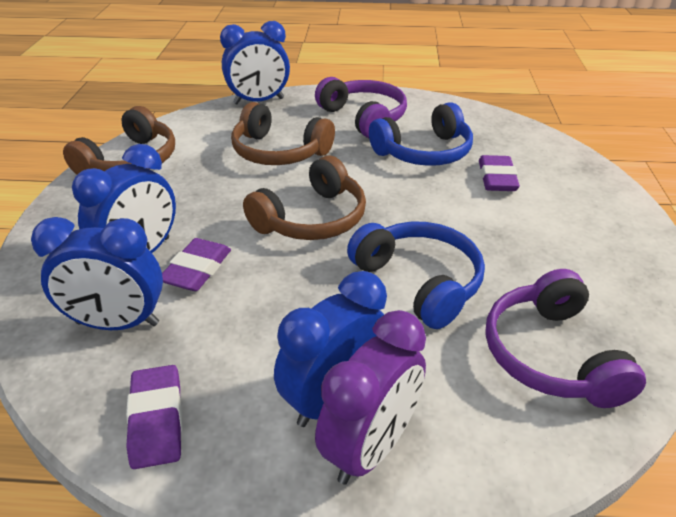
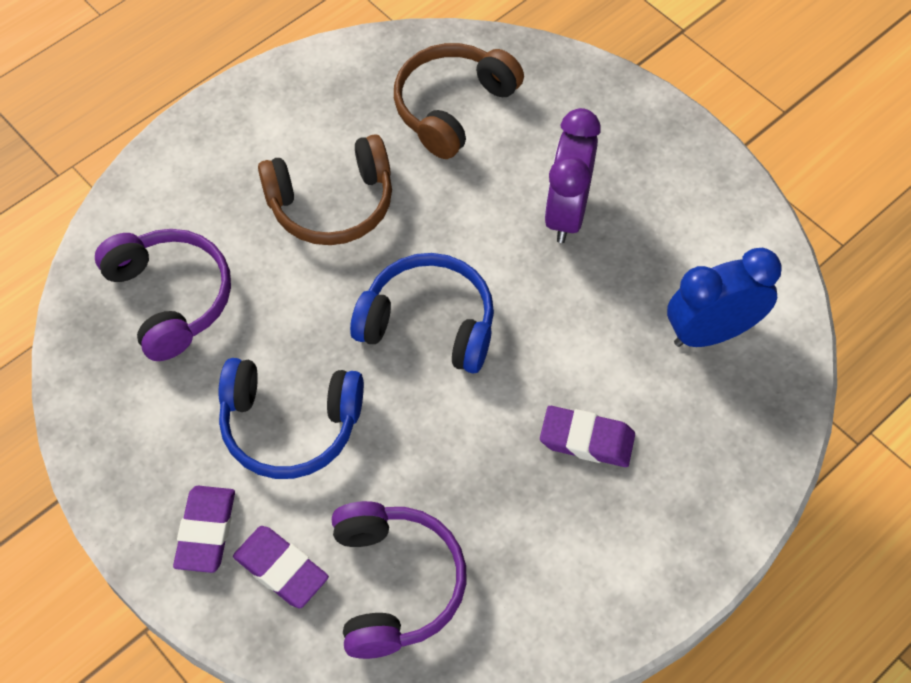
blue clock: [31,217,163,330] [72,144,176,253] [220,21,290,104] [274,271,387,427] = 4 -> [667,248,782,347] = 1
brown headphones: [63,106,175,175] [231,102,335,165] [243,156,366,240] = 3 -> [258,134,392,245] [394,43,524,159] = 2

